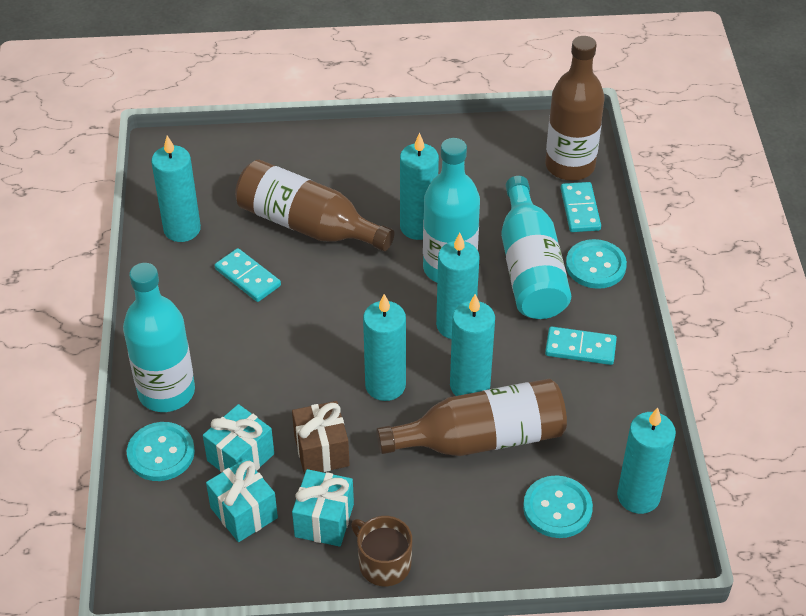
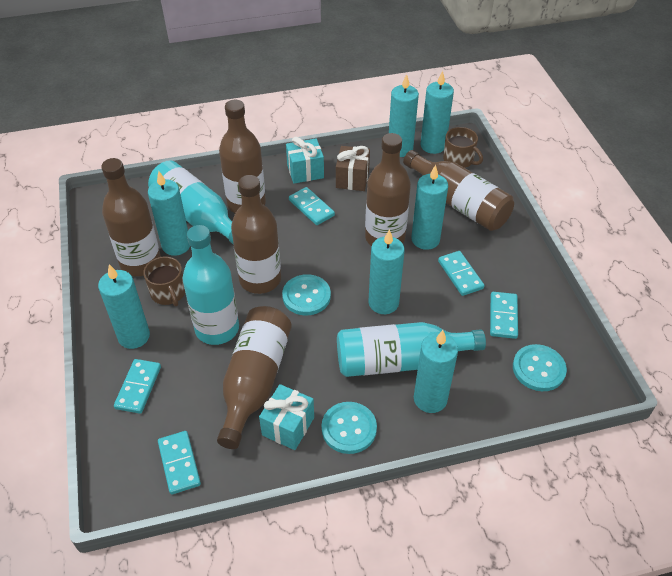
brown bottle: [235,160,394,251] [376,379,567,456] [545,36,605,181] = 3 -> [101,158,161,276] [217,306,292,449] [219,100,266,213] [231,175,281,294] [365,133,411,246] [403,150,514,231] = 6
brown mug: [351,516,412,586] = 1 -> [143,256,185,306] [443,127,483,168] = 2
turquoise candle: [151,136,201,242] [363,294,406,401] [400,133,439,240] [436,233,480,339] [450,294,495,396] [617,408,676,514] = 6 -> [98,264,150,349] [148,171,190,256] [369,229,405,314] [389,74,419,157] [411,165,448,250] [414,330,458,413] [421,71,454,154] = 7
turquoise domino: [215,248,281,302] [545,326,617,365] [561,182,601,232] = 3 -> [114,359,161,414] [158,431,201,495] [289,187,335,225] [438,251,485,296] [490,292,518,339] = 5
turquoise gift: [203,404,274,473] [206,459,278,542] [292,469,354,547] = 3 -> [259,384,314,450] [286,137,324,183] = 2

